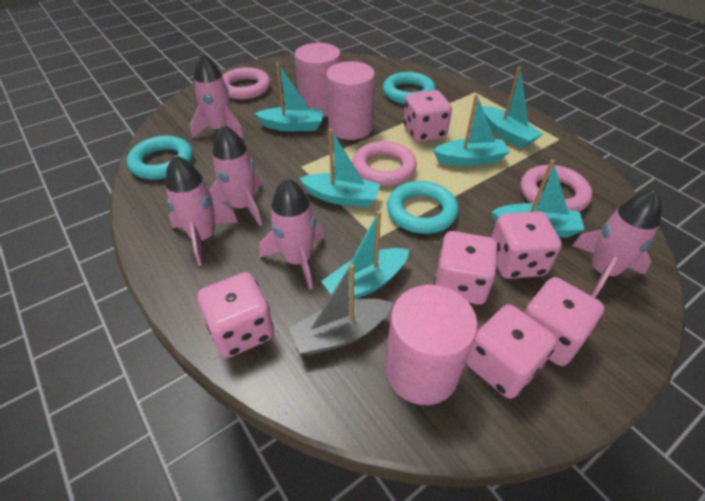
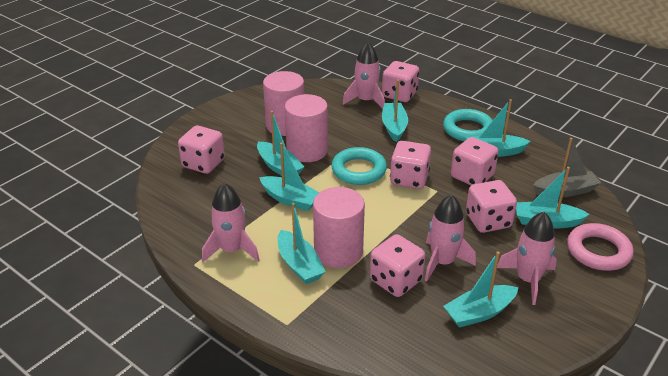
pink ring: [222,67,270,100] [352,141,417,186] [521,165,592,212] = 3 -> [567,223,634,271] = 1
pink rocket: [165,155,238,266] [190,53,244,139] [209,124,262,226] [259,178,324,290] [572,189,662,298] = 5 -> [202,183,260,262] [343,42,385,109] [425,194,476,281] [497,212,557,305] = 4
turquoise boat: [254,62,324,132] [299,129,381,207] [321,211,409,300] [433,94,510,166] [483,67,543,148] [492,160,585,237] = 6 -> [257,111,305,176] [259,142,320,211] [278,203,326,284] [382,80,408,142] [443,251,518,328] [466,99,531,157] [516,167,589,229] = 7
turquoise ring: [127,136,193,180] [383,72,436,104] [387,181,458,234] = 3 -> [331,147,387,185] [443,109,493,141] = 2

